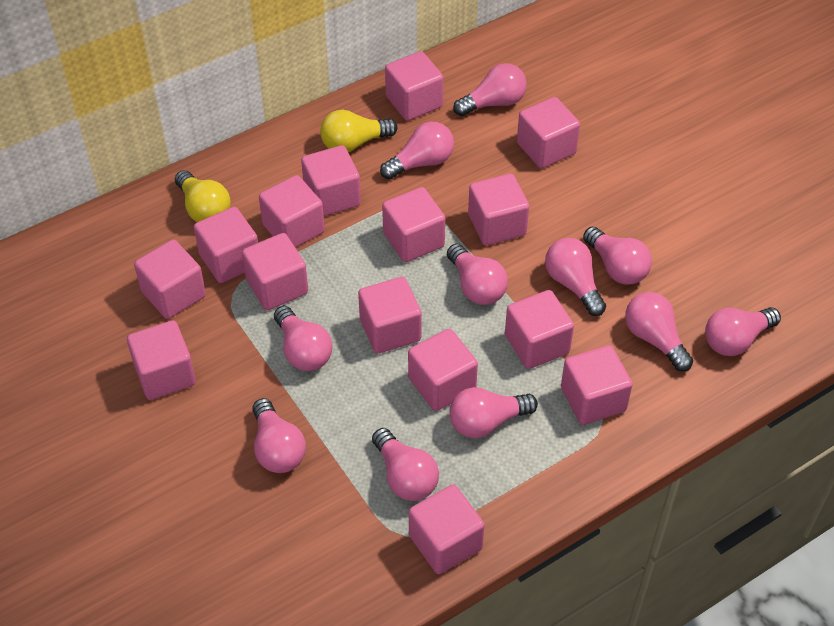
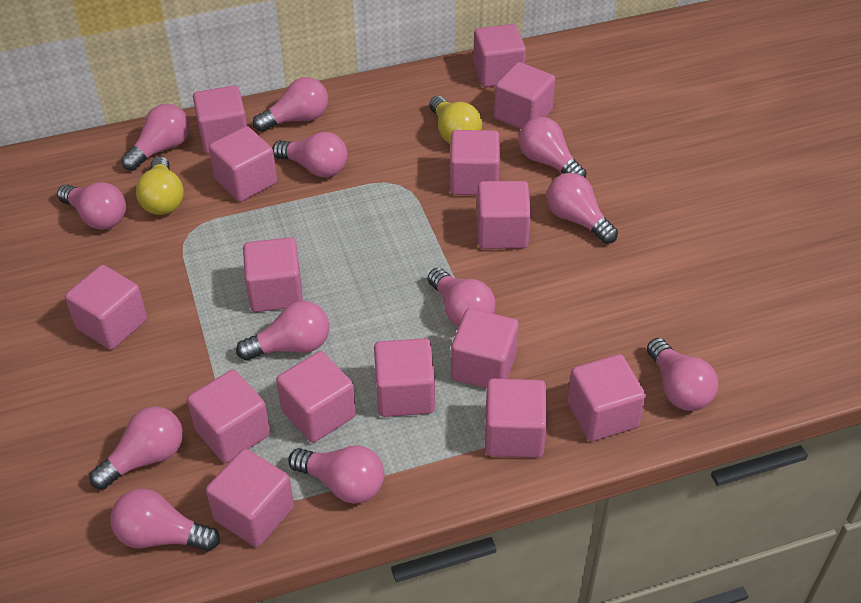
pink light bulb: [252,398,306,473] [274,306,333,371] [372,428,439,501] [380,122,454,180] [447,244,508,305] [450,387,538,438] [453,63,527,116] [545,238,606,316] [583,226,652,285] [625,292,693,372] [705,307,781,356] = 11 -> [57,182,126,230] [89,406,183,490] [110,489,220,551] [121,104,190,171] [236,301,329,361] [253,77,328,132] [272,132,348,177] [288,445,384,504] [428,268,495,327] [519,117,587,178] [546,173,618,244] [647,338,718,411] = 12

